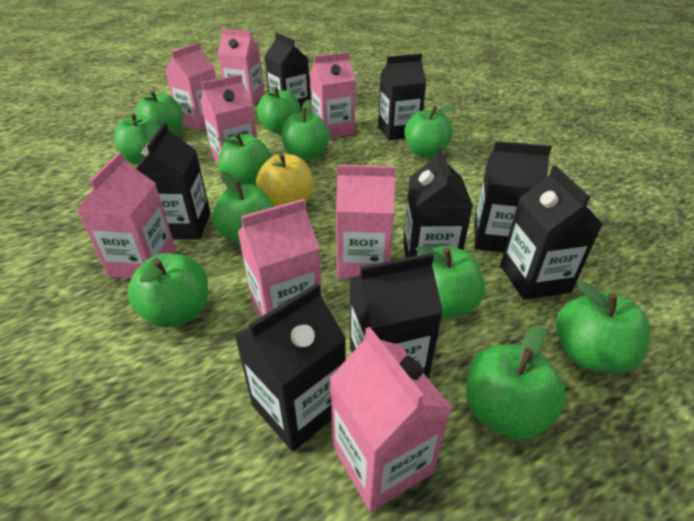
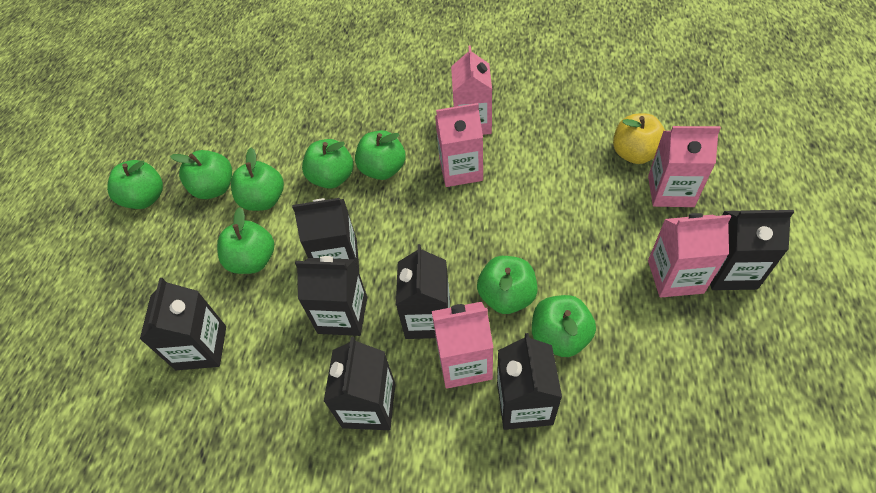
black carton: [136,123,211,239] [235,283,346,452] [264,33,310,109] [350,253,443,379] [378,54,426,140] [403,148,473,258] [474,141,552,253] [500,165,603,300] = 8 -> [140,278,226,370] [292,198,359,271] [295,256,367,336] [324,337,395,430] [396,244,450,339] [497,333,562,430] [710,210,794,290] = 7
green apple: [114,113,161,164] [127,253,208,328] [135,90,183,135] [212,171,275,244] [217,132,271,185] [257,87,301,134] [282,99,330,161] [404,105,455,158] [416,246,485,319] [466,325,566,440] [556,280,650,374] = 11 -> [107,160,163,209] [170,150,232,199] [217,207,274,274] [231,148,284,211] [302,139,353,189] [355,130,406,180] [477,256,538,314] [532,295,596,357] = 8
pink carton: [76,152,176,279] [165,43,216,130] [200,74,257,163] [217,29,264,105] [238,199,322,317] [310,52,355,138] [329,327,452,512] [336,165,396,279] = 8 -> [432,302,493,389] [435,103,483,187] [451,45,492,135] [648,126,721,207] [648,213,731,298] = 5

